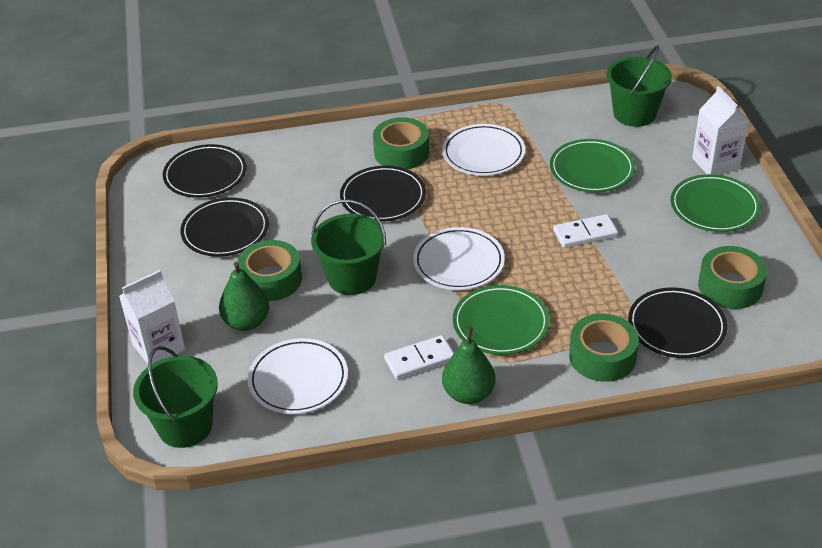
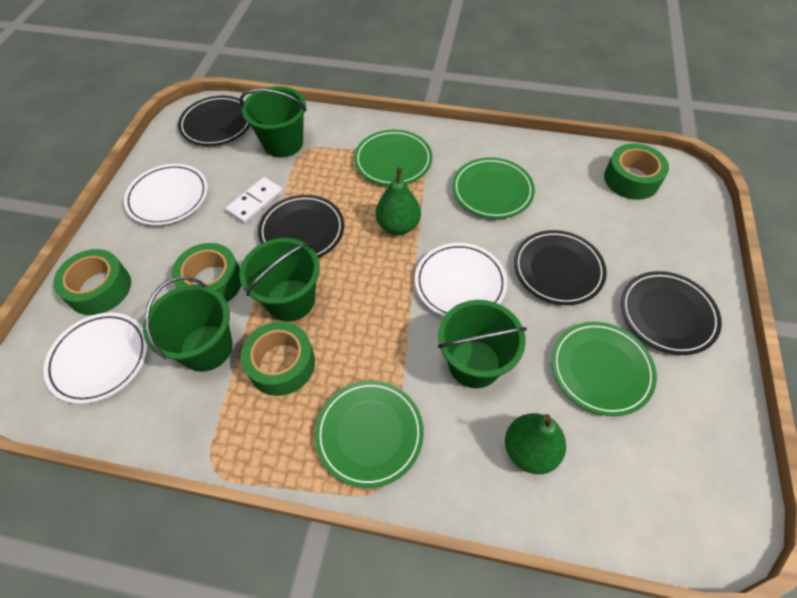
green bucket: [133,346,218,448] [311,200,386,295] [606,45,672,127] = 3 -> [143,277,233,372] [239,238,320,322] [240,86,307,157] [438,300,527,388] = 4
green plate: [453,285,550,355] [550,139,635,193] [671,174,761,232] = 3 -> [315,380,424,488] [354,130,432,186] [452,157,535,219] [551,322,657,416] = 4
white carton: [119,270,185,364] [692,86,749,175] = 2 -> none = 0
white domino: [384,335,454,379] [553,214,618,248] = 2 -> [226,177,283,224] = 1

